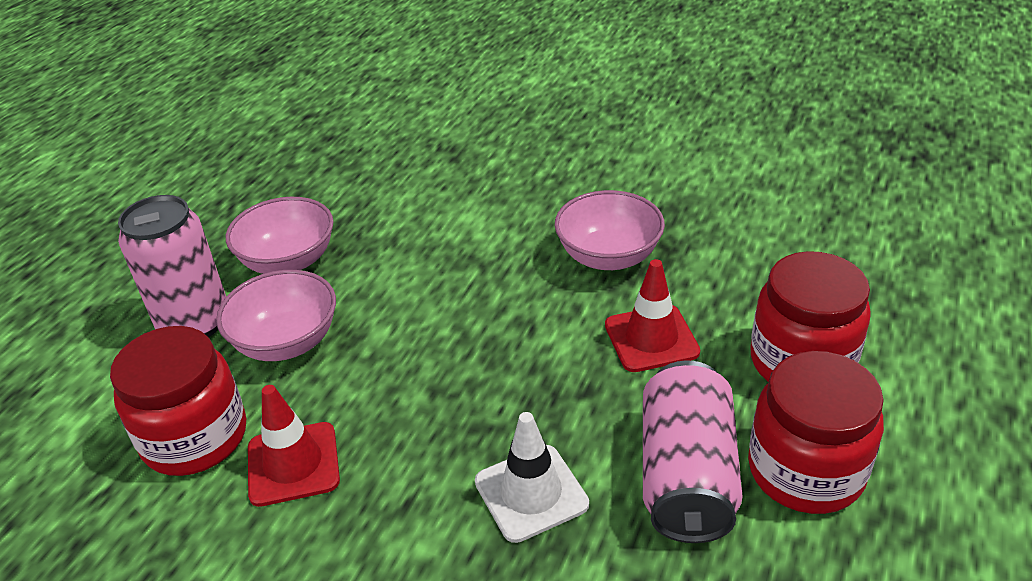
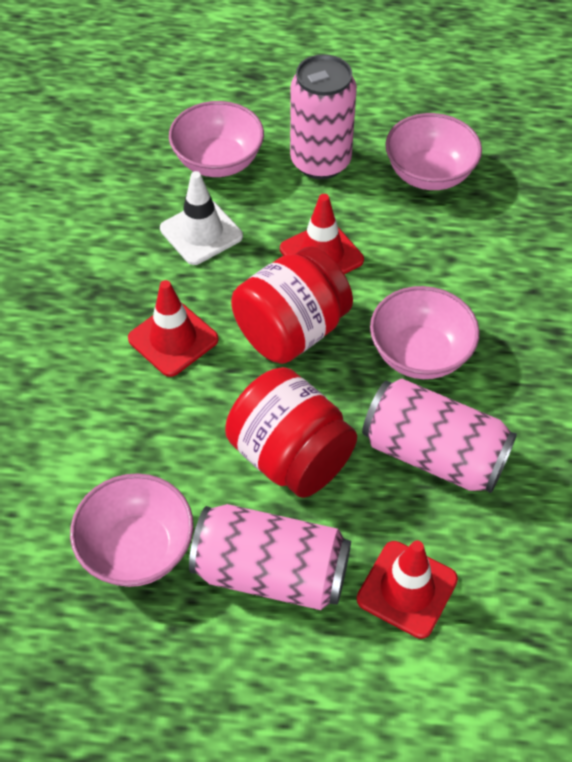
pink bowl: [216,270,336,361] [226,197,334,274] [555,190,665,270] = 3 -> [70,473,194,587] [169,101,264,177] [370,286,480,379] [385,113,482,190] = 4
pink can: [118,195,226,337] [643,360,743,543] = 2 -> [189,504,351,610] [290,54,357,179] [362,379,517,493] = 3
red jar: [110,326,246,476] [748,351,884,514] [750,251,871,382] = 3 -> [225,367,357,498] [231,247,353,364] = 2
red traffic cone: [248,385,340,507] [605,259,700,372] = 2 -> [128,280,219,377] [280,194,364,274] [357,541,458,639] = 3

